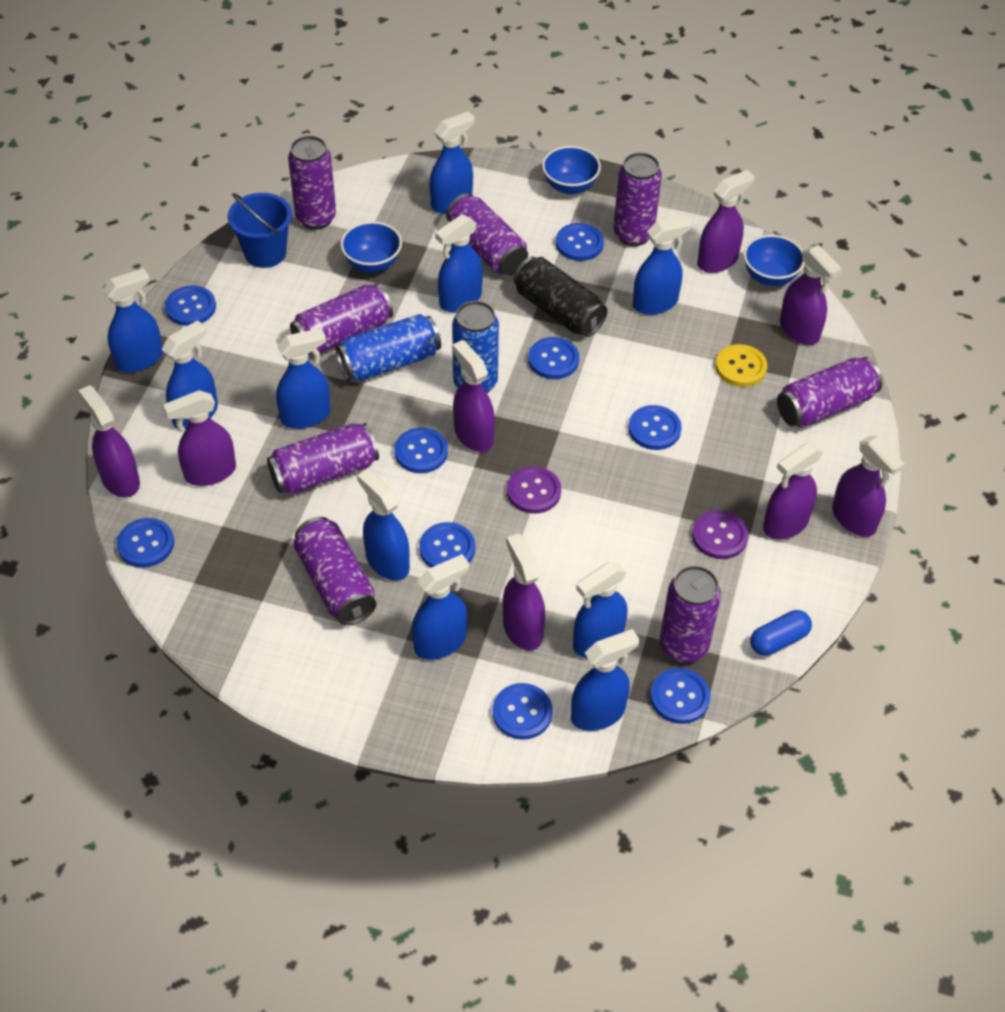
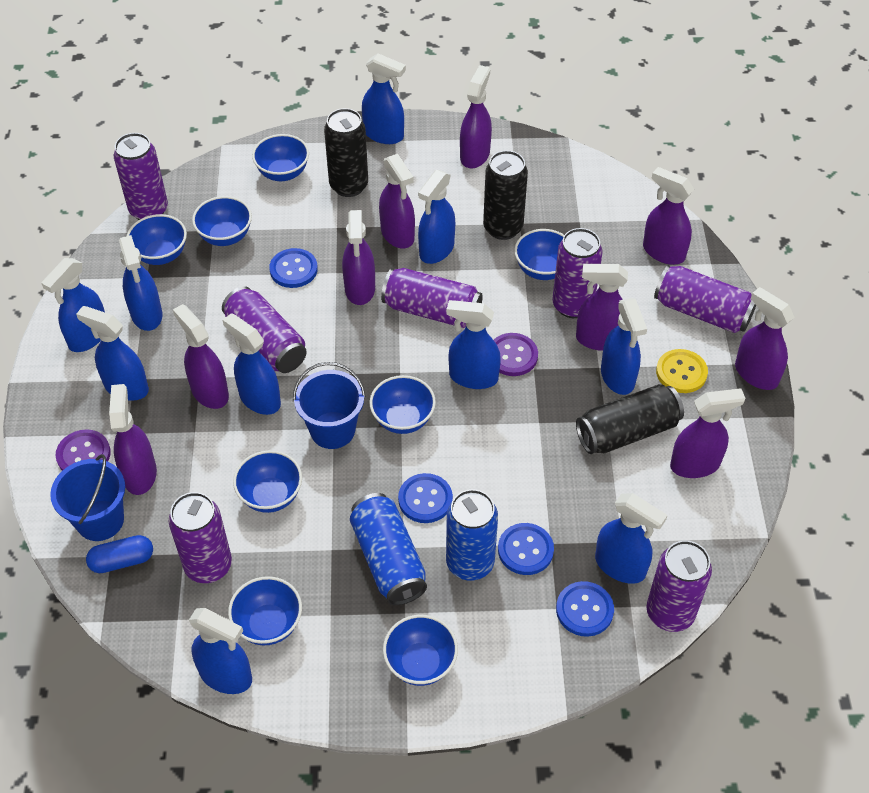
black can: [514,257,608,337] = 1 -> [324,108,368,197] [483,150,528,240] [576,384,684,454] = 3
blue bowl: [340,221,402,273] [542,146,601,194] [744,235,805,286] = 3 -> [127,214,187,265] [192,196,252,246] [228,576,302,645] [233,450,302,513] [252,134,309,181] [369,375,436,434] [383,615,458,686] [514,229,564,280] = 8
blue bucket: [228,193,292,268] = 1 -> [50,454,125,541] [293,362,366,449] = 2
blue button: [117,518,174,567] [165,285,216,326] [394,428,448,473] [419,522,475,567] [492,683,553,739] [528,337,579,379] [556,223,604,261] [628,405,682,450] [650,668,710,724] = 9 -> [269,248,318,288] [398,473,453,523] [498,523,554,575] [556,581,614,637] = 4
purple can: [267,423,379,495] [288,136,336,230] [290,283,393,355] [294,517,377,625] [446,193,528,276] [613,152,662,246] [660,566,721,663] [777,357,882,428] = 8 -> [114,133,168,220] [169,492,232,583] [222,286,307,373] [381,268,483,328] [552,228,603,318] [646,540,712,632] [654,265,756,333] = 7
purple spray bottle: [78,385,140,498] [163,390,236,486] [452,340,495,452] [503,533,545,651] [697,170,754,273] [763,443,823,540] [780,245,842,345] [832,436,905,537] = 8 -> [109,384,157,495] [173,304,229,409] [342,210,375,305] [379,154,415,248] [460,65,492,168] [576,264,628,351] [643,167,694,265] [670,388,745,478] [735,287,795,390] = 9

